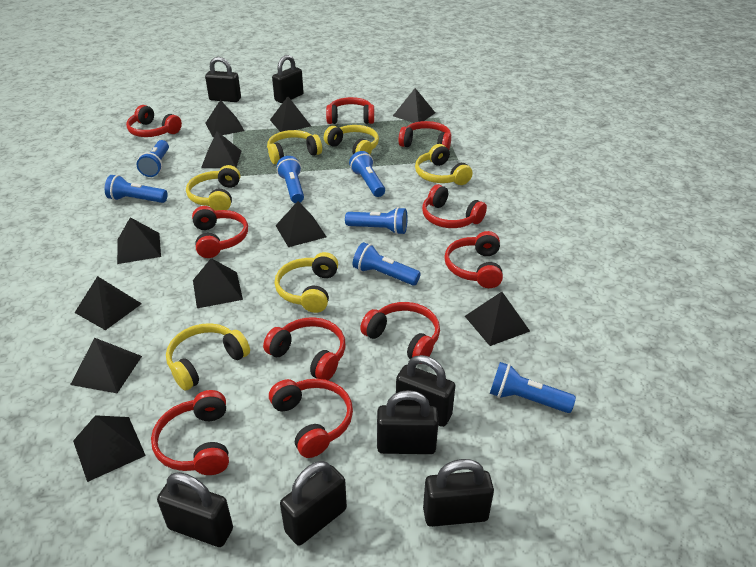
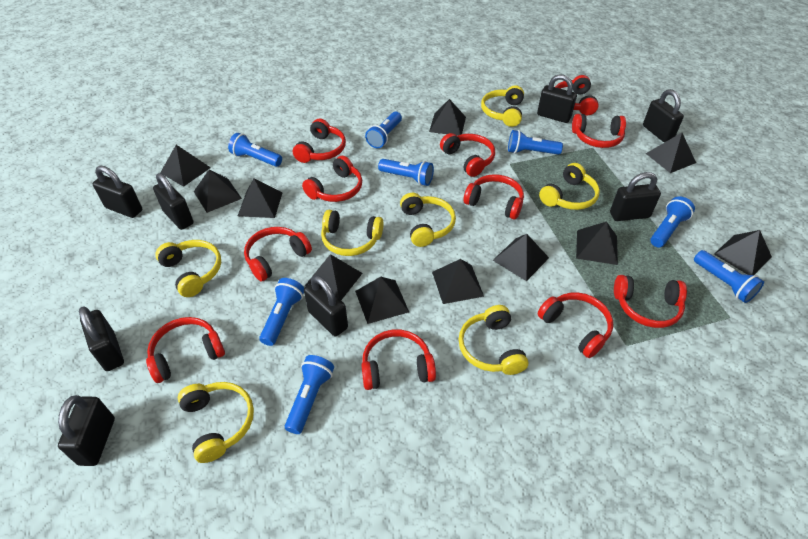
black padlock: [157,472,233,547] [205,57,241,102] [272,55,303,103] [280,461,347,546] [377,390,438,454] [396,355,455,427] [423,459,494,527] = 7 -> [58,395,115,466] [79,306,124,371] [93,166,142,218] [153,173,194,230] [304,275,348,336] [537,74,577,123] [610,172,661,221] [643,89,684,142] = 8
blue flashlight: [105,175,168,203] [137,140,169,177] [277,156,304,203] [345,207,407,235] [349,151,385,197] [353,242,421,285] [490,362,576,413] = 7 -> [228,133,282,167] [259,278,304,346] [285,355,334,434] [365,112,402,148] [378,159,434,186] [508,130,563,155] [650,196,695,247] [694,250,764,303] = 8
red headphones: [126,105,182,137] [151,390,229,475] [192,206,248,258] [263,317,346,380] [269,379,353,458] [326,97,374,124] [360,302,440,359] [398,121,451,150] [422,184,487,228] [444,231,503,288] = 10 -> [146,317,225,383] [244,227,312,282] [293,119,346,163] [302,156,362,202] [361,329,436,390] [440,133,495,177] [464,174,524,220] [538,292,613,358] [555,75,599,115] [572,114,626,148] [614,275,687,328] = 11
yellow headphones: [166,323,250,391] [186,165,240,211] [267,130,322,164] [275,252,338,313] [324,125,379,155] [415,144,473,185] = 6 -> [155,240,221,297] [178,382,254,463] [321,210,383,256] [400,193,456,247] [459,305,528,375] [481,85,524,127] [539,163,600,210] = 7

